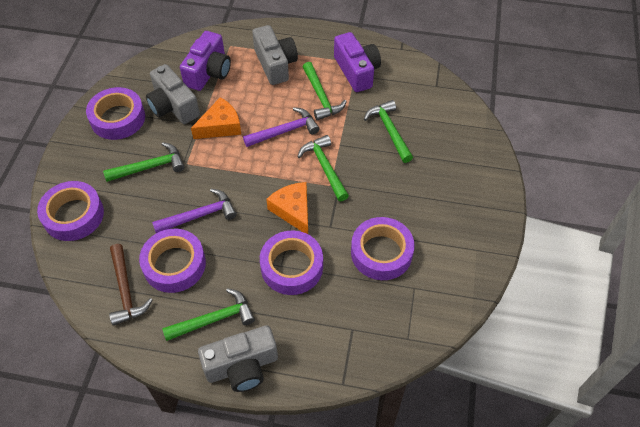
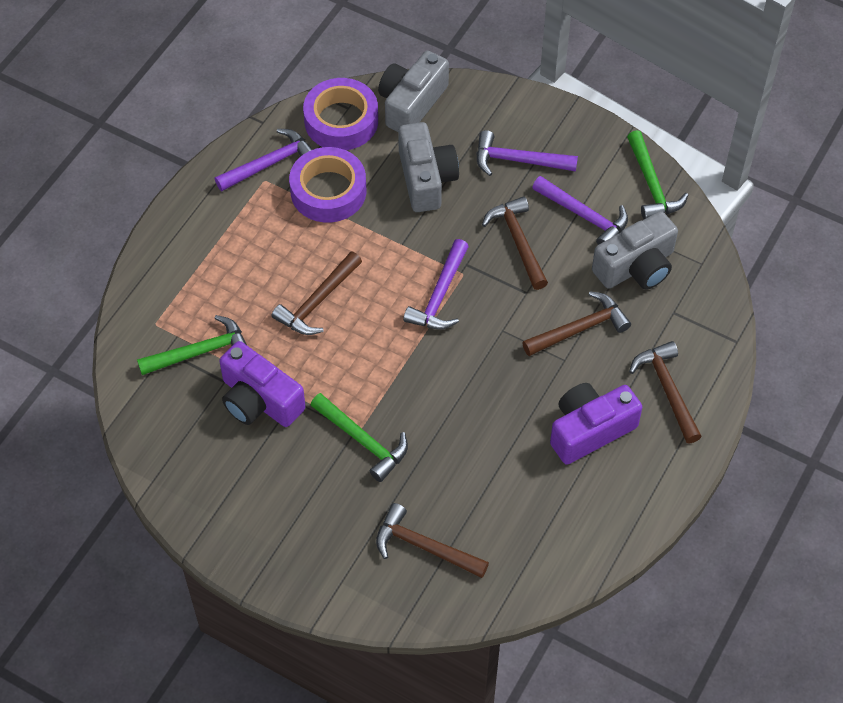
brown hammer: [109,244,153,326] = 1 -> [272,252,362,335] [376,503,489,578] [482,196,548,290] [522,292,631,356] [629,341,702,443] = 5
green hammer: [103,142,185,182] [162,288,255,341] [298,135,349,201] [303,62,347,120] [364,100,413,163] = 5 -> [137,315,247,375] [311,393,408,482] [627,130,689,219] = 3
orange cheese: [191,97,241,139] [266,182,308,234] = 2 -> none = 0
purple hammer: [152,189,237,233] [243,107,320,147] = 2 -> [215,129,313,191] [403,239,469,330] [476,130,578,176] [532,176,628,245] = 4
purple tape: [37,181,104,241] [86,87,145,140] [139,229,206,293] [260,231,323,295] [351,217,415,280] = 5 -> [289,147,366,223] [303,78,378,150] = 2

